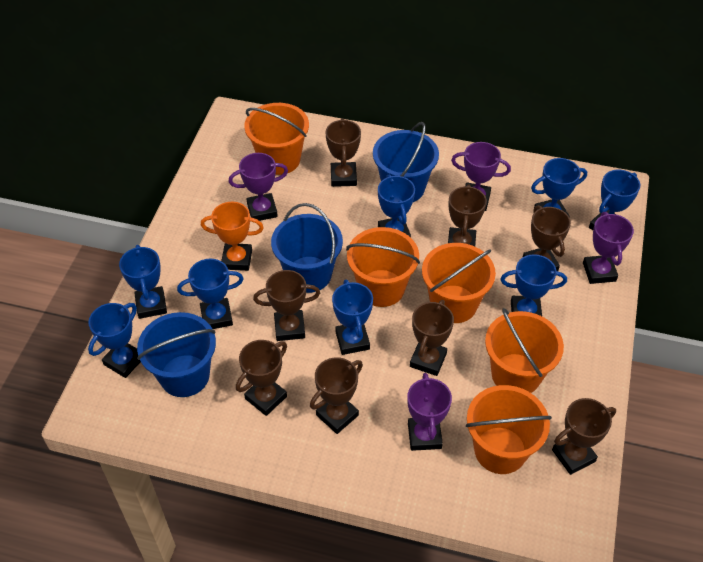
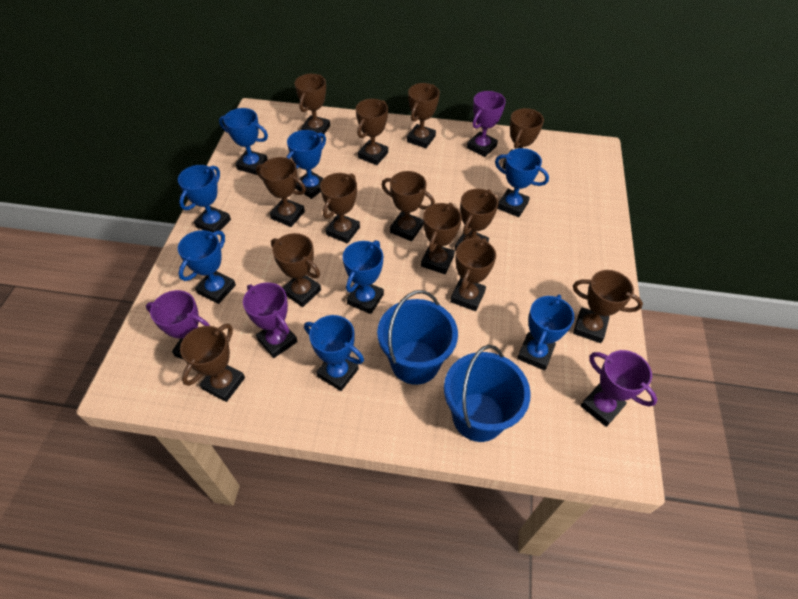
blue bucket: [137,312,216,397] [271,203,343,293] [373,122,439,202] = 3 -> [377,290,458,385] [444,345,531,442] = 2
brown trophy: [236,340,287,416] [253,270,320,341] [310,357,363,434] [325,118,361,187] [410,300,454,376] [448,184,487,246] [522,205,571,271] [552,398,616,475] = 8 -> [180,324,245,402] [256,157,306,227] [271,233,321,307] [295,74,330,138] [320,173,360,244] [356,99,388,165] [382,171,435,241] [407,83,440,148] [421,203,462,274] [450,238,496,311] [455,189,498,251] [502,108,544,169] [573,270,643,343] = 13
orange bucket: [244,103,309,175] [346,227,420,307] [422,243,496,323] [466,385,552,474] [485,308,564,393] = 5 -> none = 0
orange trophy: [201,202,264,271] = 1 -> none = 0

